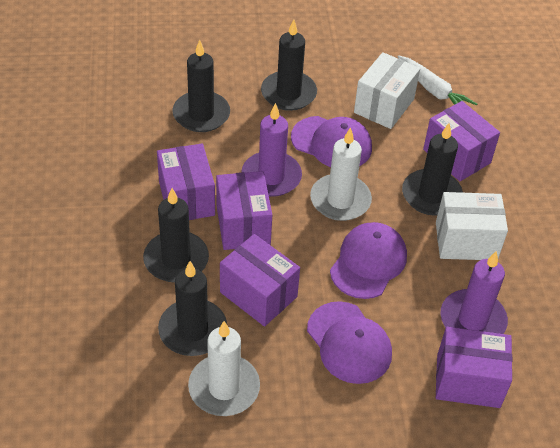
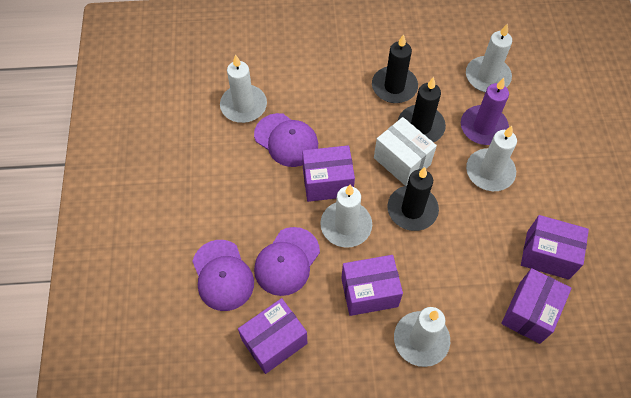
black candle: [143,188,209,283] [158,261,227,356] [173,40,230,132] [261,20,317,111] [402,123,463,216] = 5 -> [372,34,418,103] [388,167,439,231] [398,77,446,142] = 3
purple candle: [241,103,302,197] [440,251,508,334] = 2 -> [461,78,509,145] = 1
white box: [354,52,420,129] [436,192,508,260] = 2 -> [374,117,437,186] = 1
white candle: [188,321,260,416] [310,127,372,221] = 2 -> [220,54,267,123] [320,185,372,248] [394,307,450,367] [466,23,512,92] [466,126,517,191] = 5
white carrot: [398,55,477,105] = 1 -> none = 0

